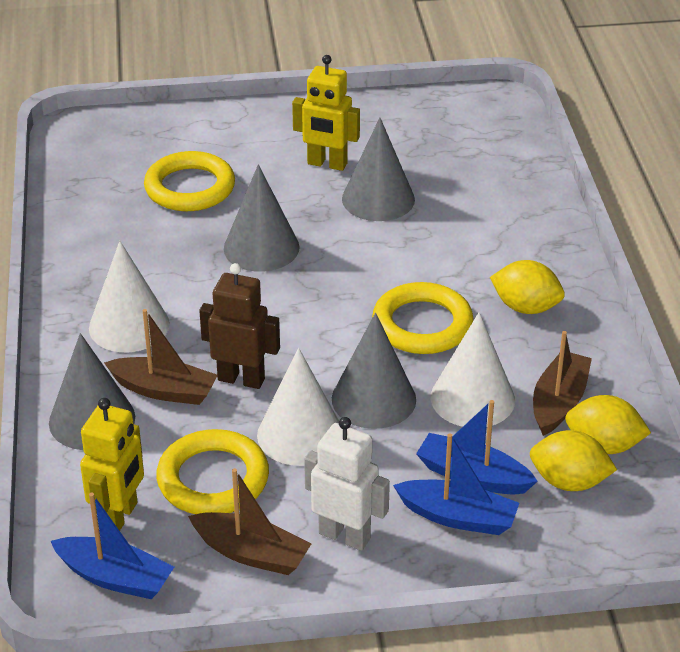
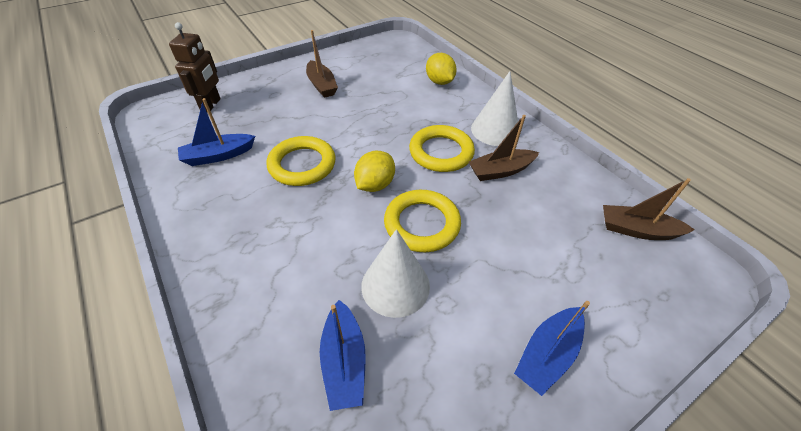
grey cone: [49,333,135,450] [224,165,300,272] [332,313,416,429] [342,118,415,221] = 4 -> none = 0
white cone: [89,241,170,352] [257,348,339,466] [431,312,515,427] = 3 -> [361,229,430,318] [471,71,520,146] = 2
white robot: [304,417,390,551] = 1 -> none = 0
yellow lemon: [490,260,565,314] [530,430,617,491] [565,395,651,454] = 3 -> [354,151,395,192] [426,53,457,85] = 2
yellow robot: [80,398,144,531] [292,55,360,171] = 2 -> none = 0

